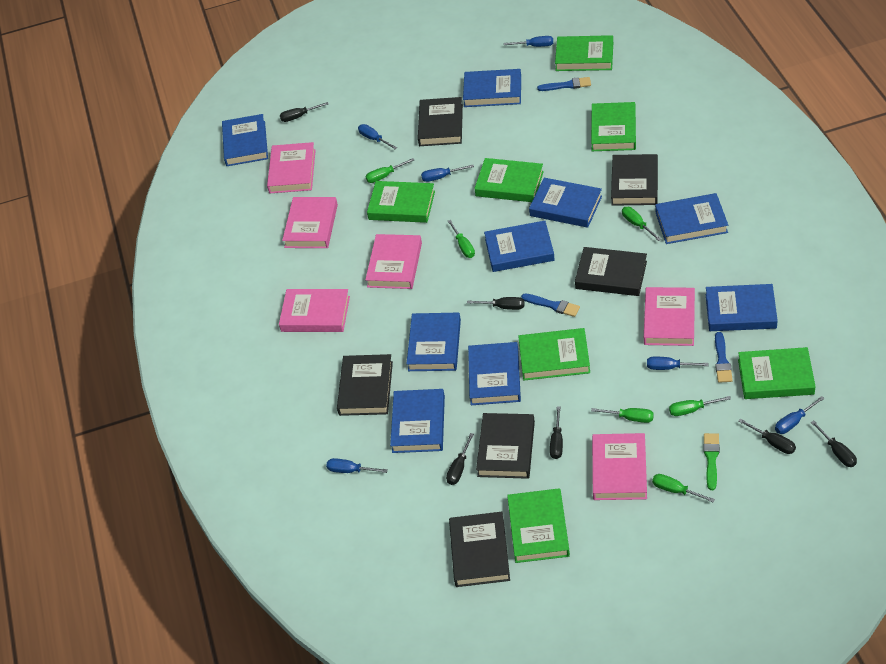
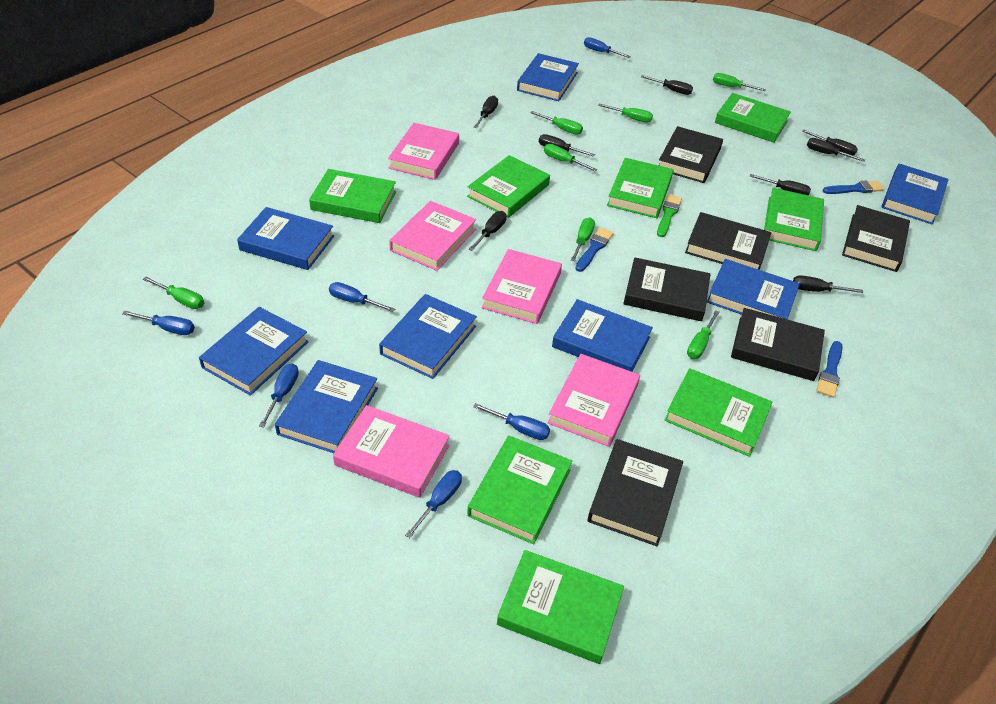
black screwdriver: [280,102,329,122] [446,433,474,485] [467,297,525,310] [550,406,563,459] [738,419,796,454] [811,421,857,467] = 6 -> [468,211,507,251] [474,96,498,128] [539,134,595,157] [641,75,693,95] [750,174,811,195] [793,275,863,293] [802,129,858,155] [807,138,865,162] = 8
blue book: [222,114,268,166] [390,389,445,453] [406,313,461,371] [463,69,521,107] [468,342,521,405] [484,221,555,272] [529,178,602,228] [655,193,728,244] [706,284,778,331] = 9 -> [199,307,309,396] [237,207,334,270] [275,360,378,453] [379,294,477,379] [517,53,579,101] [552,299,653,372] [707,259,800,319] [881,164,949,225] = 8
green book: [367,181,435,223] [474,158,544,202] [507,488,570,563] [518,328,590,381] [555,35,613,71] [591,102,636,151] [738,347,816,399] = 7 -> [309,169,396,223] [467,155,550,218] [467,435,572,544] [497,550,624,664] [607,158,674,218] [665,368,773,457] [715,93,791,143] [764,188,824,251] = 8
green screwdriver: [366,158,414,183] [448,220,475,258] [591,408,654,423] [622,207,661,241] [652,474,715,503] [669,396,731,416] = 6 -> [143,277,204,309] [530,111,583,135] [544,144,597,171] [571,218,595,261] [598,103,653,123] [687,310,720,359] [713,73,766,91] = 7
pink book: [267,142,316,193] [279,289,350,332] [282,197,338,248] [365,234,422,289] [592,433,647,500] [644,287,695,346] = 6 -> [333,405,450,498] [388,123,459,180] [389,201,476,271] [482,249,562,324] [548,354,640,447] = 5

